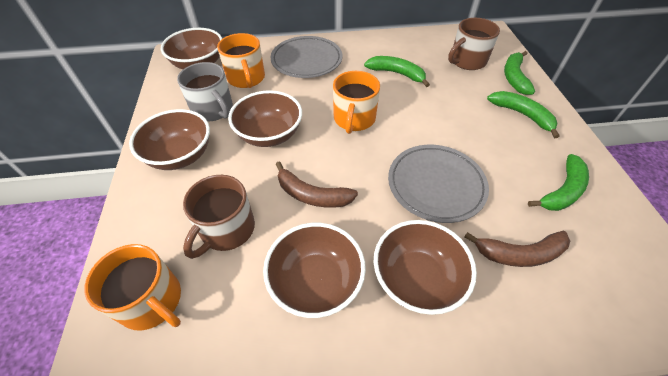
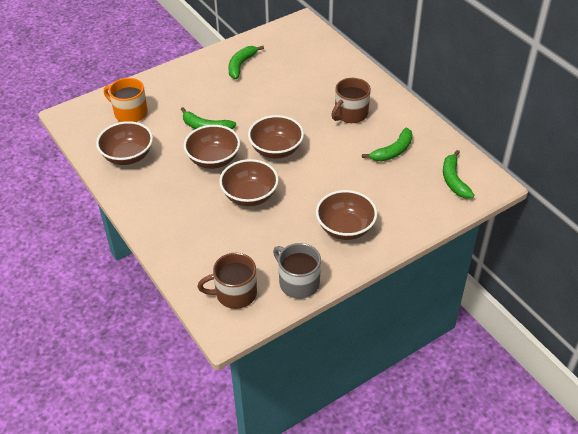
brown banana: [276,161,358,208] [464,231,570,267] = 2 -> none = 0
grey plate: [271,36,342,78] [388,145,489,223] = 2 -> none = 0
orange mug: [84,244,181,331] [217,33,265,88] [333,71,380,134] = 3 -> [104,78,148,122] = 1

